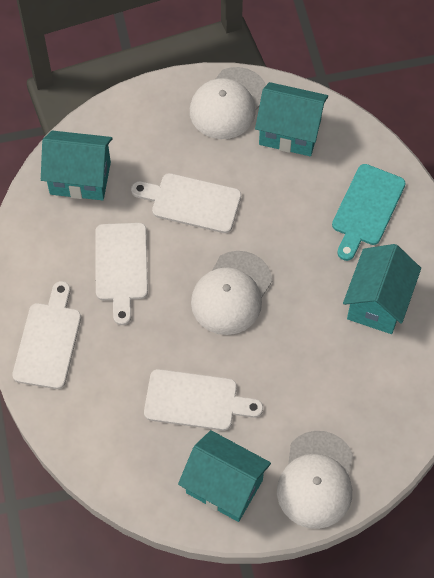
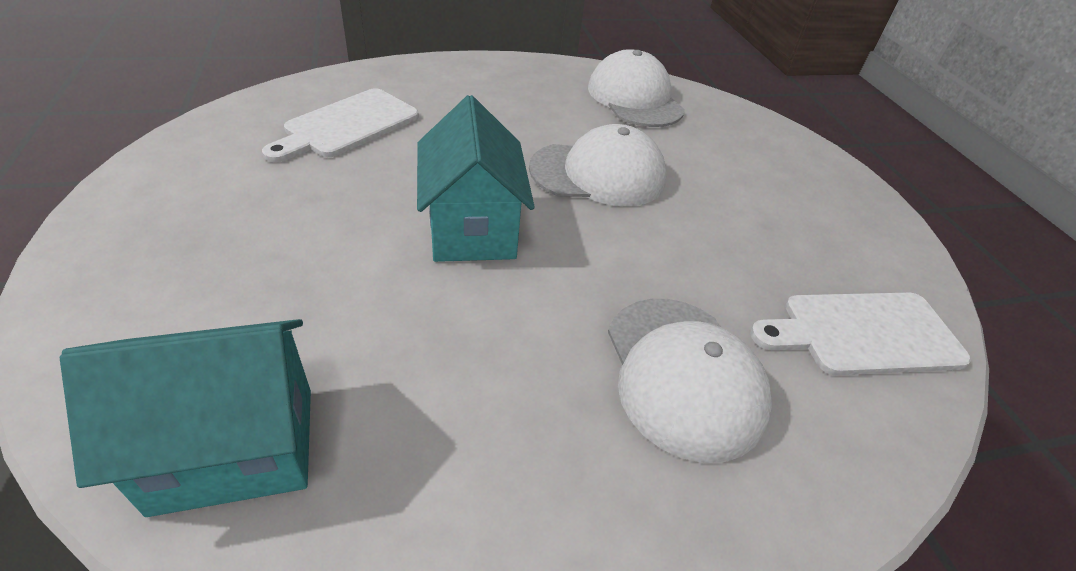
turquoise cutting board: [332,164,406,261] = 1 -> none = 0
turquoise house: [41,131,113,200] [178,430,271,522] [255,82,328,156] [343,244,421,334] = 4 -> [60,319,311,517] [417,95,535,262] = 2
white cutting board: [12,281,81,389] [95,223,148,325] [131,173,241,233] [144,369,263,431] = 4 -> [262,88,419,163] [750,293,971,375] = 2

